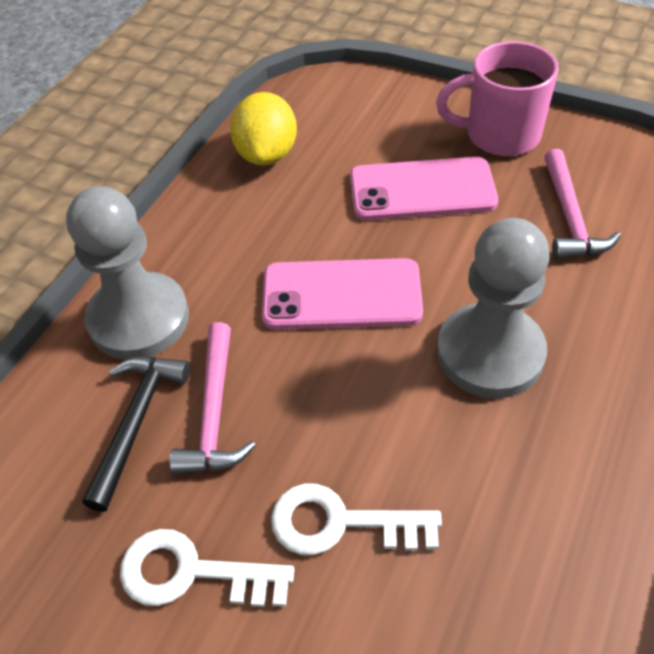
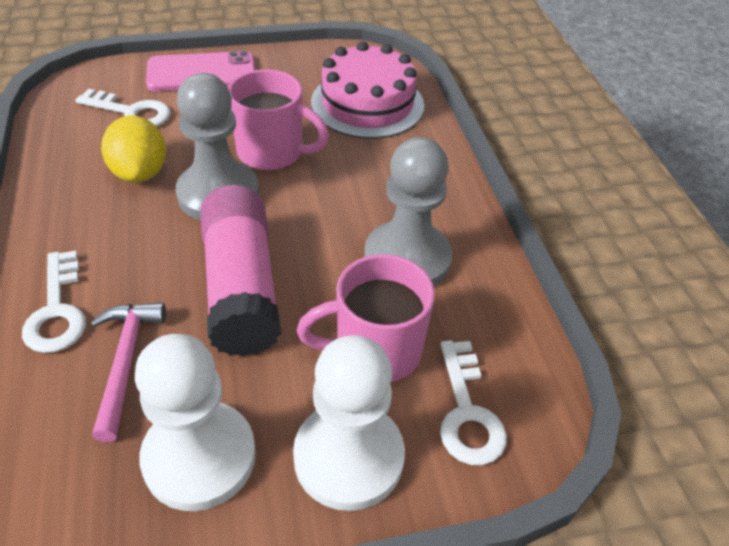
black hammer: [82,357,190,512] = 1 -> none = 0
pink cake: none = 0 -> [311,41,424,139] = 1
pink glue stick: none = 0 -> [200,185,282,357] = 1
pink hammer: [169,322,256,475] [544,149,621,260] = 2 -> [91,303,166,442] = 1
pink mug: [436,41,559,156] = 1 -> [228,69,329,170] [297,254,435,382] = 2
pink phone: [262,258,423,330] [350,157,498,221] = 2 -> [146,51,255,91] = 1
white key: [120,529,295,607] [271,484,442,555] = 2 -> [22,251,86,353] [75,89,170,127] [440,340,507,465] = 3
white pawn: none = 0 -> [135,334,256,511] [293,335,405,511] = 2

